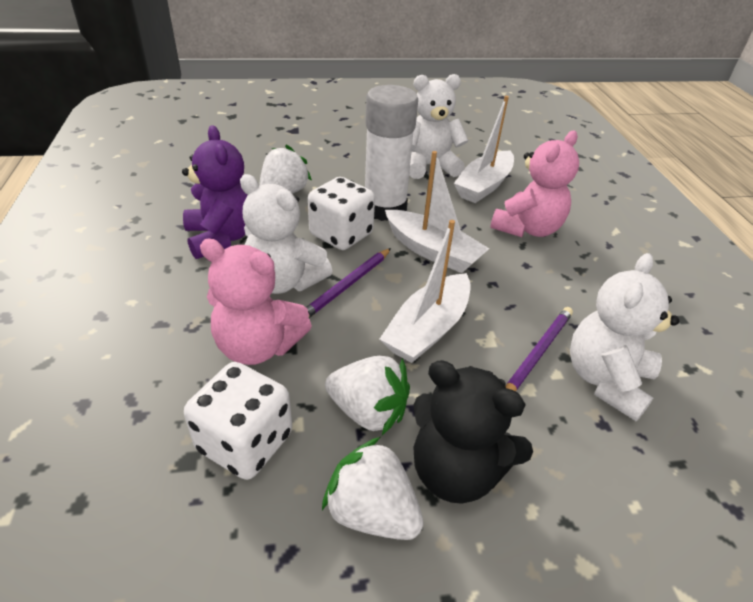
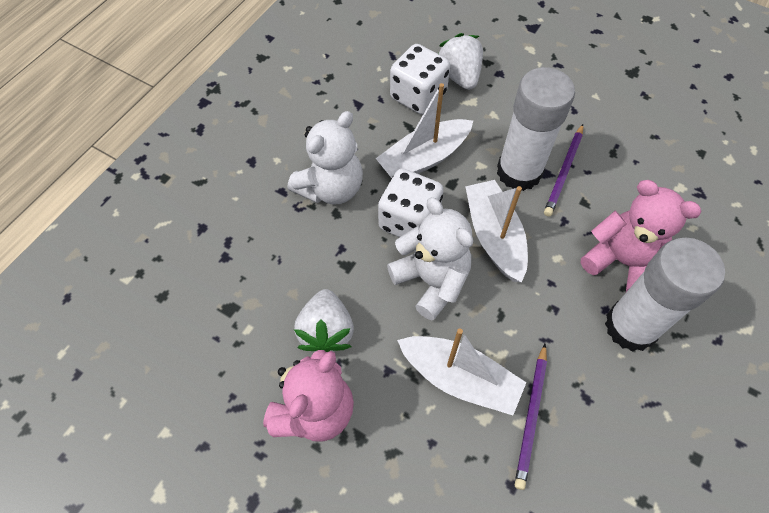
black teddy bear: [413,360,533,504] = 1 -> none = 0
purple teddy bear: [182,125,248,259] = 1 -> none = 0
white glue stick: [365,85,418,221] = 1 -> [497,67,575,191] [605,238,725,352] = 2
white strawberry: [259,144,312,194] [322,437,424,540] [325,356,410,435] = 3 -> [294,289,354,352] [438,33,483,90] = 2
white teddy bear: [240,174,332,294] [409,74,469,179] [570,253,679,421] = 3 -> [288,111,363,205] [387,197,473,320] = 2

